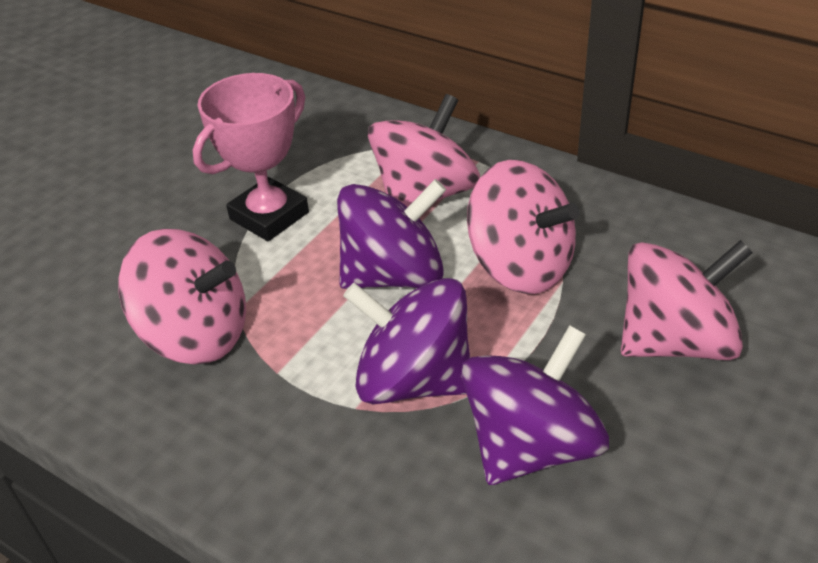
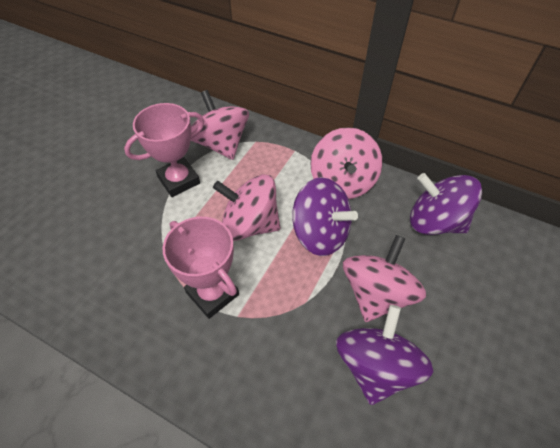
pink trophy: [193,73,309,241] = 1 -> [124,103,204,197] [163,217,239,319] = 2

